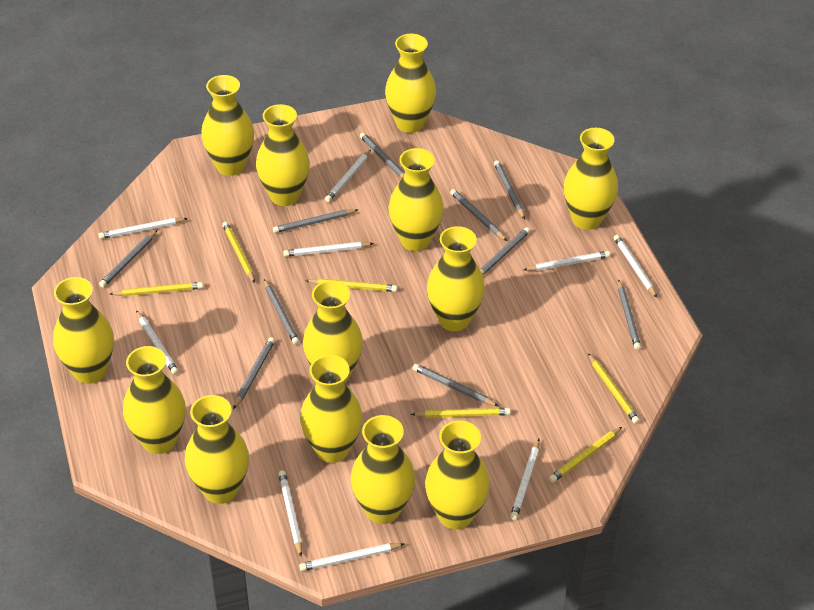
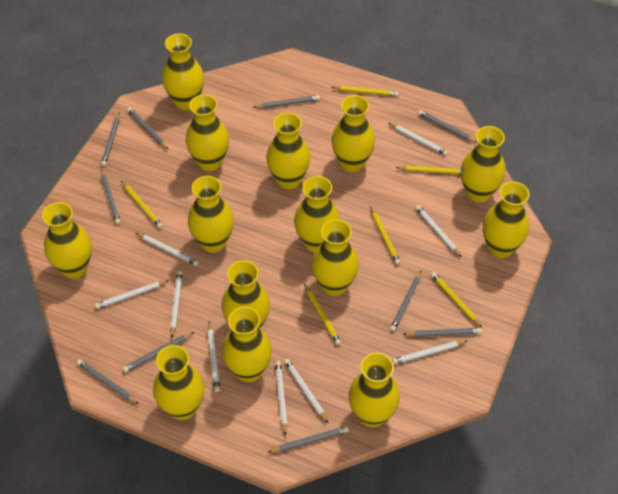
yellow vase: [53,277,114,384] [123,346,186,454] [185,395,249,504] [201,75,254,176] [256,104,310,206] [300,355,363,463] [303,280,363,383] [351,415,415,524] [385,34,436,133] [388,148,444,251] [425,420,490,529] [427,226,485,331] [564,128,618,230] = 13 -> [42,202,92,279] [153,345,204,420] [162,33,204,110] [186,94,229,171] [188,176,234,253] [222,260,270,328] [222,307,272,382] [266,112,310,190] [294,176,340,252] [312,219,359,296] [332,95,375,172] [348,352,400,427] [461,126,505,203] [483,181,530,258] = 14

